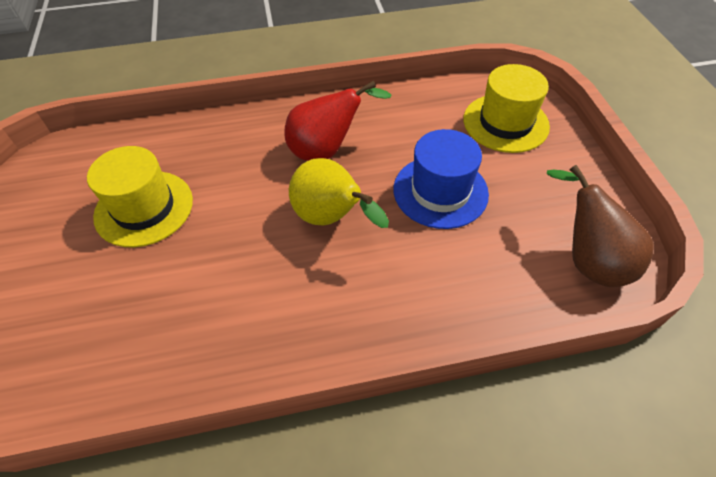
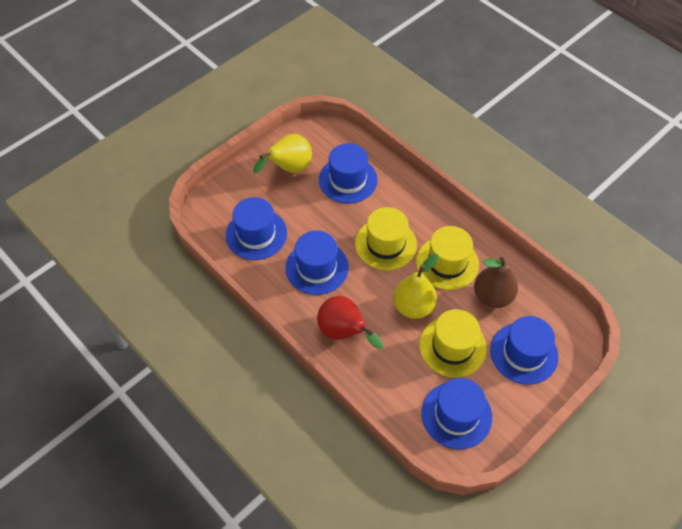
blue hat: [394,129,489,229] = 1 -> [226,197,287,260] [285,231,349,295] [319,143,378,203] [421,378,492,449] [490,316,558,385] = 5
yellow hat: [87,146,193,247] [463,64,550,153] = 2 -> [355,207,417,270] [416,226,479,290] [419,309,487,378] = 3
yellow pear: [289,158,389,228] = 1 -> [253,134,312,173] [393,254,439,319] = 2

